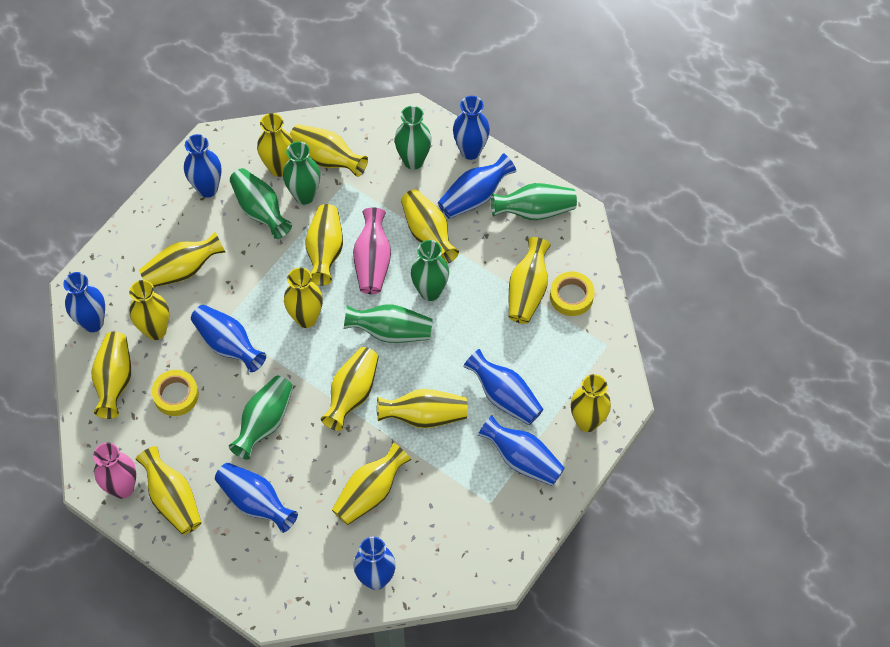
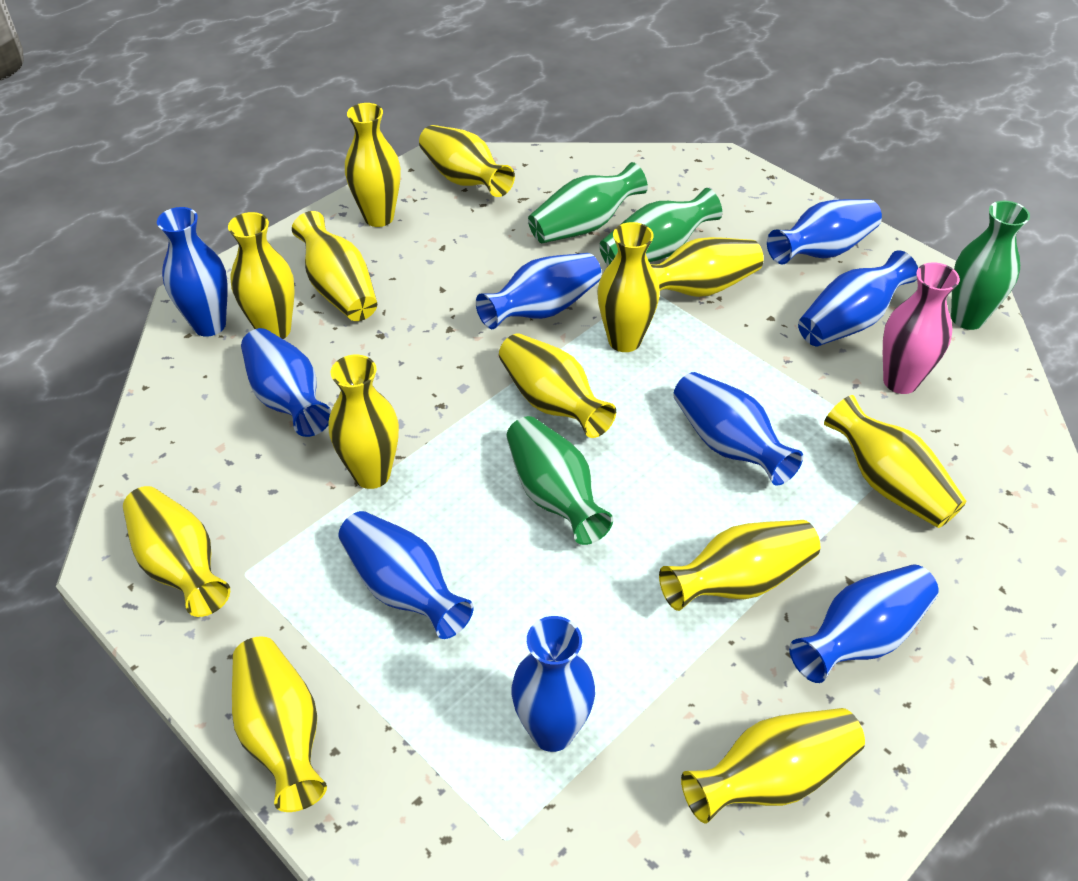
green vase: [229,376,293,460] [230,168,292,239] [283,141,320,205] [344,304,433,343] [395,106,431,170] [411,240,449,301] [491,183,577,220] = 7 -> [506,416,613,545] [528,162,648,243] [599,188,722,266] [951,201,1030,330] = 4
pink vase: [93,443,136,499] [353,208,391,294] = 2 -> [883,262,960,394] = 1
yellow tape: [152,370,199,416] [550,272,594,316] = 2 -> none = 0
yellow vase: [92,332,131,419] [129,280,169,340] [136,446,201,535] [139,232,226,287] [257,113,293,177] [284,268,323,328] [290,124,368,177] [305,204,343,286] [321,347,379,431] [332,443,411,525] [377,389,468,428] [401,189,459,264] [509,237,551,324] [571,374,611,432] = 14 -> [123,486,230,617] [228,212,295,339] [232,636,327,812] [292,211,377,321] [329,355,399,489] [345,103,401,227] [419,125,515,197] [499,333,616,438] [597,222,660,352] [650,237,764,297] [659,520,820,611] [681,708,865,823] [824,395,966,528] = 13

